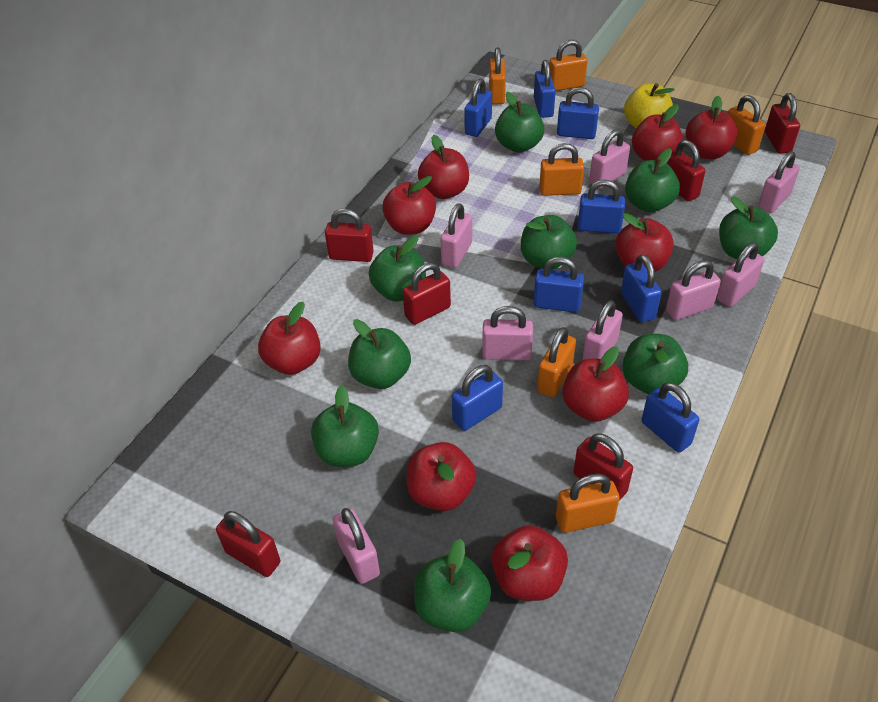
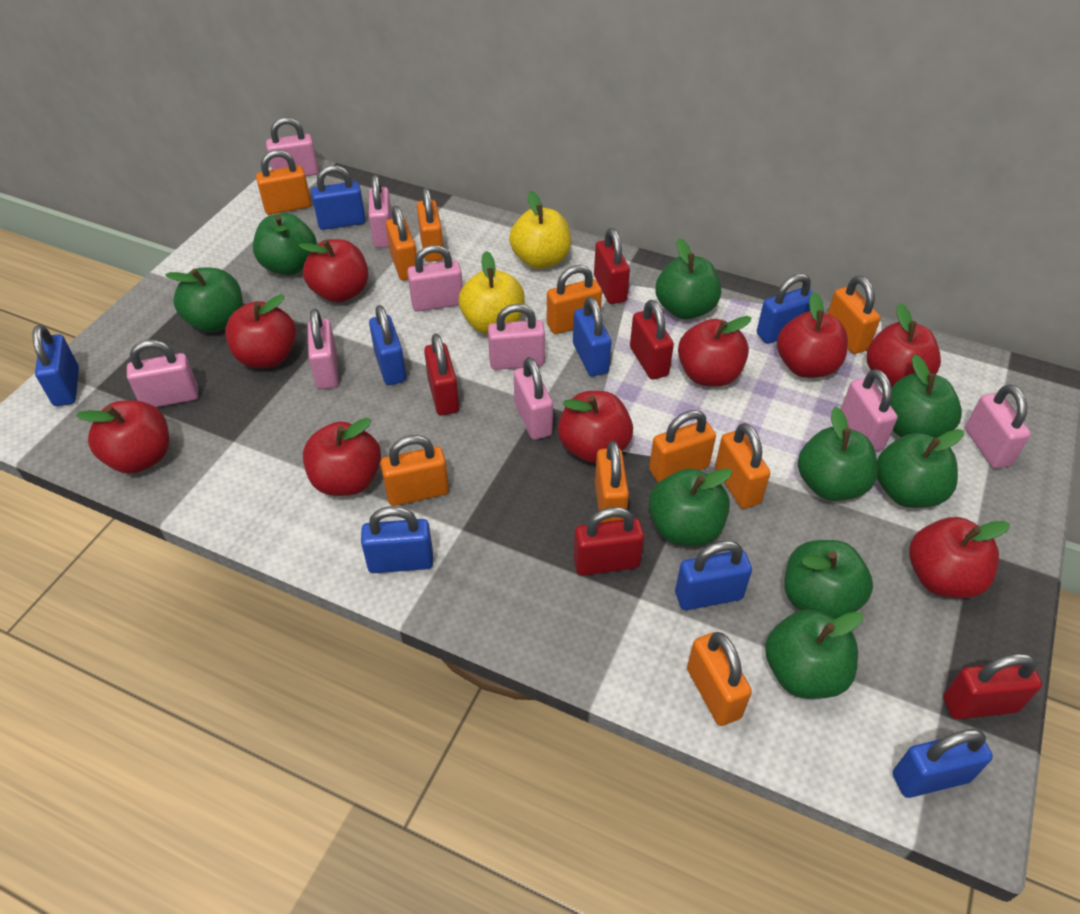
orange padlock: [489,47,506,104] [537,327,576,397] [539,143,584,196] [549,40,588,91] [556,474,620,533] [727,95,766,155] = 6 -> [256,150,311,215] [380,435,449,506] [386,206,417,281] [417,188,444,262] [547,265,602,334] [595,441,629,523] [649,410,716,483] [687,632,752,726] [715,423,770,509] [828,276,881,354] = 10
pink padlock: [333,508,380,584] [440,203,472,268] [482,306,533,360] [582,300,623,360] [589,129,630,189] [666,260,721,320] [717,242,764,307] [758,151,800,213] = 8 -> [127,340,198,407] [266,117,319,176] [308,308,339,389] [369,175,393,248] [407,245,463,312] [488,304,545,370] [514,357,553,440] [841,369,898,451] [965,384,1031,469] = 9
red padlock: [216,511,280,577] [325,208,374,262] [403,263,451,325] [574,433,633,501] [667,140,706,201] [765,93,800,154] = 6 -> [424,334,459,415] [574,507,644,576] [594,228,630,304] [630,300,674,380] [943,653,1042,719] = 5
yellow apple: [624,83,675,128] = 1 -> [459,251,525,334] [509,191,571,269] = 2

